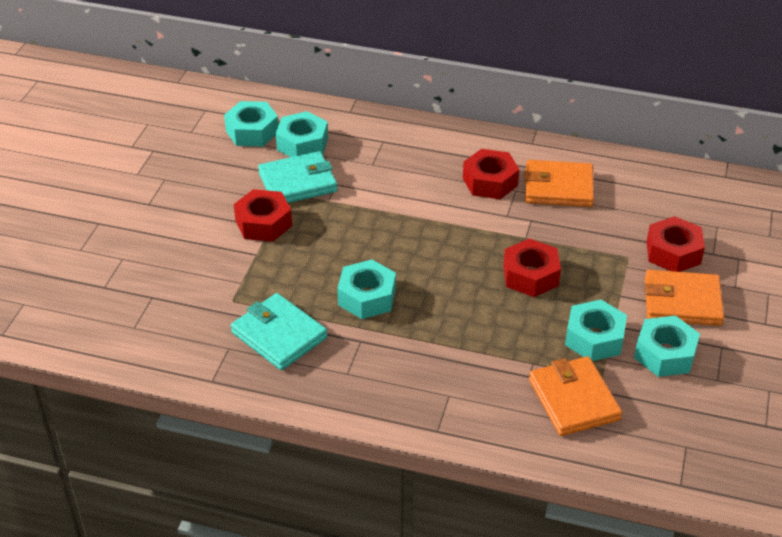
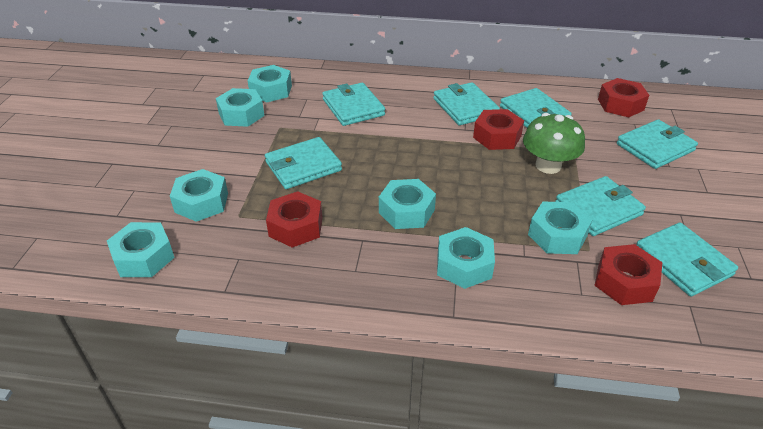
green mushroom: none = 0 -> [523,113,585,174] = 1
orange wallet: [524,160,594,207] [529,356,622,436] [645,270,724,326] = 3 -> none = 0
turquoise nut: [224,101,278,146] [276,111,328,157] [337,260,396,319] [565,300,627,361] [634,316,700,377] = 5 -> [107,222,175,277] [170,169,228,222] [216,88,265,127] [248,65,292,102] [379,179,436,229] [437,227,495,289] [528,202,592,254] = 7
turquoise wallet: [231,293,327,370] [258,151,338,203] = 2 -> [265,137,342,189] [322,83,385,126] [433,82,500,125] [500,88,572,128] [555,176,646,236] [617,119,698,169] [637,222,738,297] = 7

